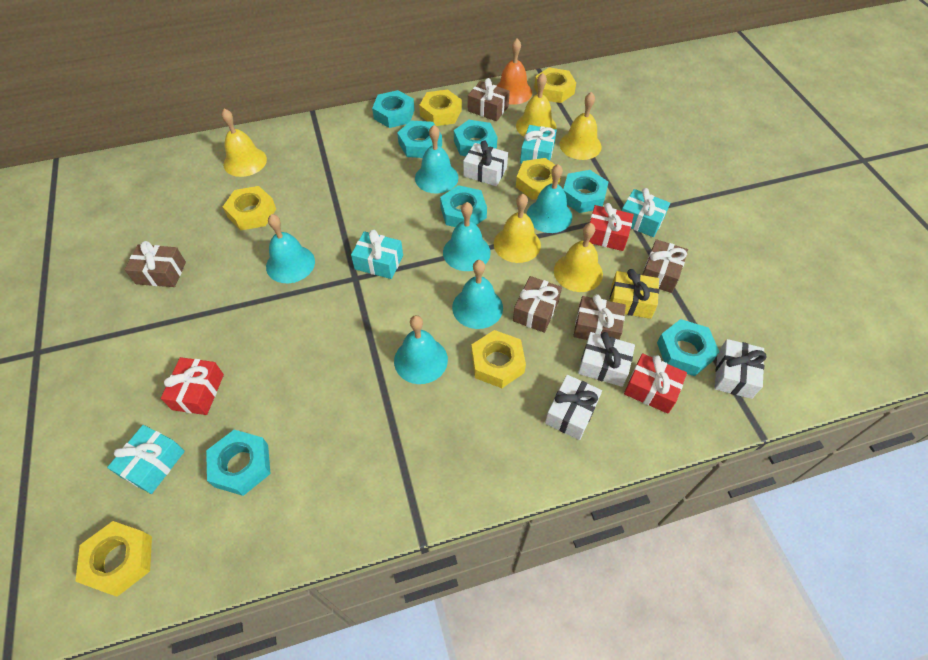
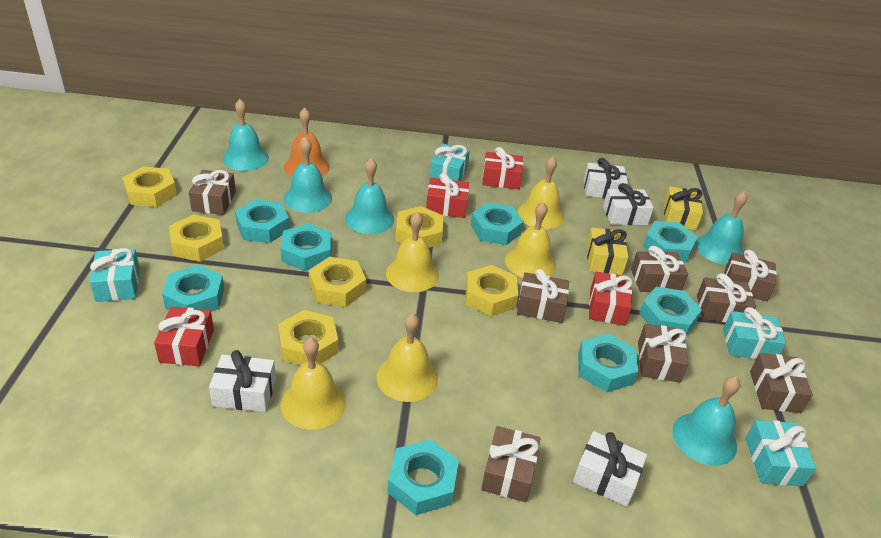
brown gift: [125,241,186,287] [468,78,510,121] [513,276,562,333] [573,294,626,340] [642,239,688,293] = 5 -> [189,170,236,215] [481,426,541,502] [517,269,569,323] [631,246,688,292] [638,324,689,382] [697,273,756,322] [725,250,777,301] [750,353,813,413] = 8
red gift: [161,357,224,415] [589,203,634,251] [624,353,687,414] = 3 -> [154,307,214,366] [426,173,469,218] [483,147,523,189] [589,272,633,326] = 4
turquoise bell: [266,214,315,283] [394,315,448,384] [415,125,458,193] [443,202,491,271] [452,260,503,329] [527,164,572,233] = 6 -> [223,99,269,171] [284,137,332,213] [345,158,394,234] [672,376,740,466] [696,191,747,265] = 5
turquoise nut: [206,430,271,496] [372,90,415,128] [397,121,442,158] [440,185,487,227] [454,120,497,156] [563,170,608,213] [657,319,719,376] = 7 -> [162,265,224,312] [235,199,289,243] [280,223,332,271] [387,439,459,515] [471,202,524,245] [578,334,638,392] [639,287,702,335] [643,221,698,263] = 8
yellow gift: [610,269,659,319] = 1 -> [586,228,628,275] [664,186,703,230] = 2

